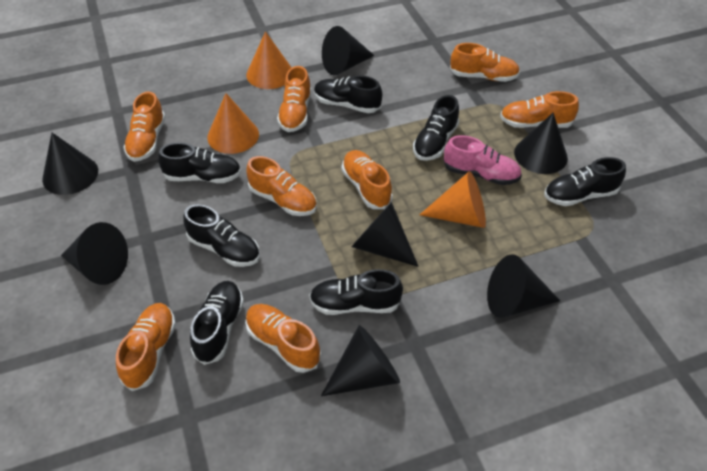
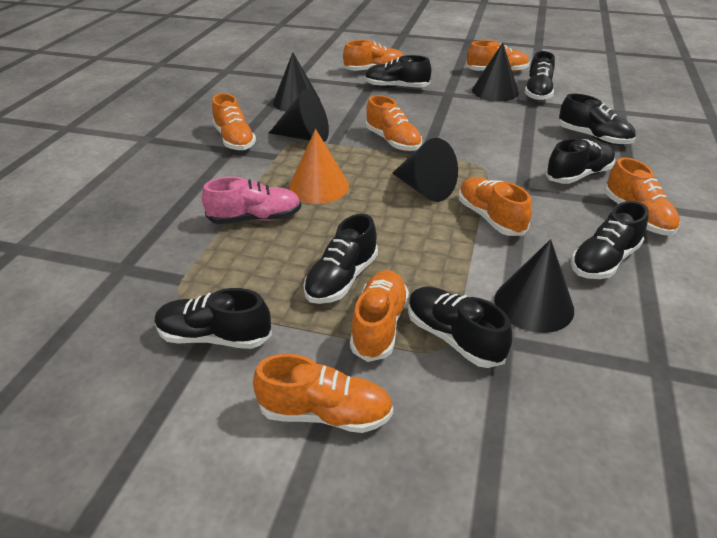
black cone: [42,133,98,195] [61,222,128,285] [321,325,400,396] [322,26,374,75] [351,202,419,267] [487,254,560,318] [514,113,568,174] = 7 -> [269,89,329,142] [273,52,321,112] [392,138,458,202] [472,42,519,101] [494,239,574,333] = 5
black shoe: [158,142,241,183] [183,204,260,267] [190,281,244,365] [309,269,403,315] [314,76,382,113] [413,95,459,161] [544,157,626,206] = 7 -> [155,288,272,349] [303,214,378,304] [365,55,431,88] [408,287,512,368] [525,51,555,101] [545,139,615,184] [559,94,635,145] [571,201,649,279] = 8
orange cone: [207,93,259,154] [246,31,292,89] [420,171,486,228] = 3 -> [289,129,349,204] = 1

